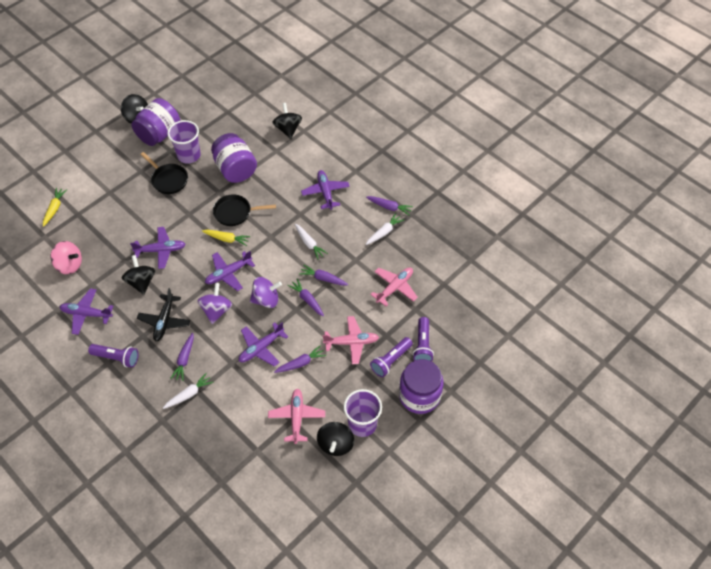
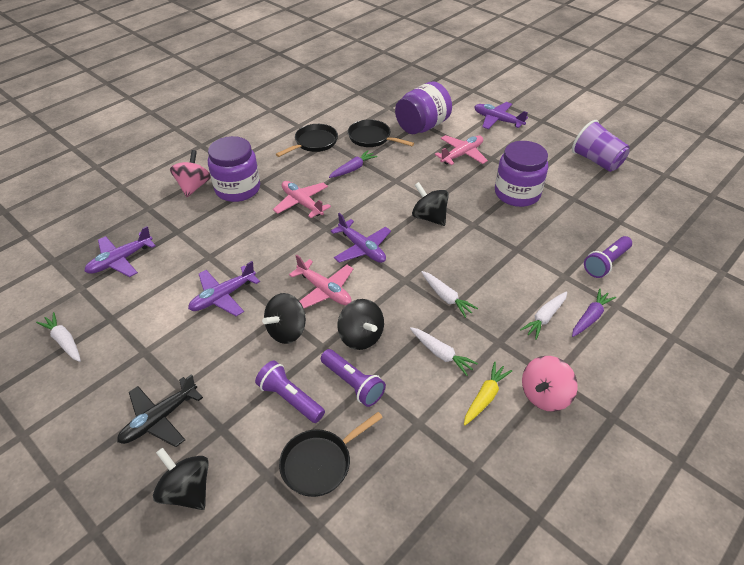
black pan: [140,152,188,194] [213,194,276,226] = 2 -> [276,124,338,157] [279,412,383,497] [348,119,414,147] = 3
pink spinning top: [50,241,82,275] = 1 -> [170,150,211,197] [522,356,578,412] = 2
purple carrot: [170,333,194,381] [274,345,326,373] [287,279,324,317] [299,264,348,286] [366,196,413,215] = 5 -> [329,150,378,178] [572,289,616,337] = 2
purple cup: [167,120,201,164] [344,389,382,437] = 2 -> [572,120,630,172] = 1
purple plane: [60,288,113,335] [130,227,186,269] [205,251,255,291] [239,322,289,367] [301,170,350,210] = 5 -> [84,226,156,277] [188,261,260,316] [331,213,391,263] [474,102,528,129] = 4
purple spinning top: [198,283,232,324] [250,277,282,308] = 2 -> none = 0
white carrot: [163,373,214,409] [295,224,328,260] [366,213,404,245] = 3 -> [36,312,81,362] [410,327,478,376] [421,271,478,318] [520,292,567,340] = 4
yellow carrot: [43,188,67,227] [202,230,250,246] = 2 -> [464,362,512,425] = 1

